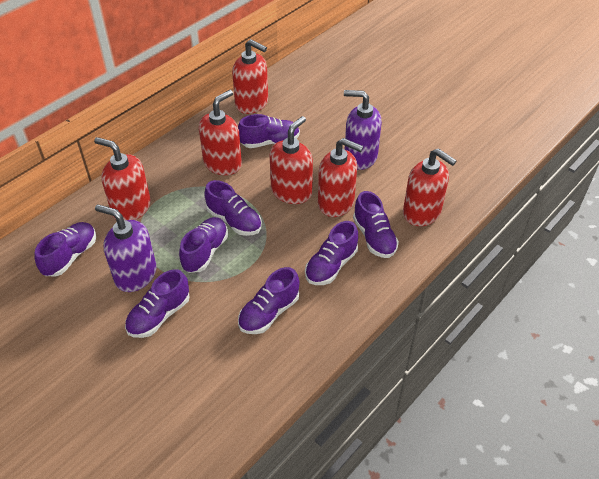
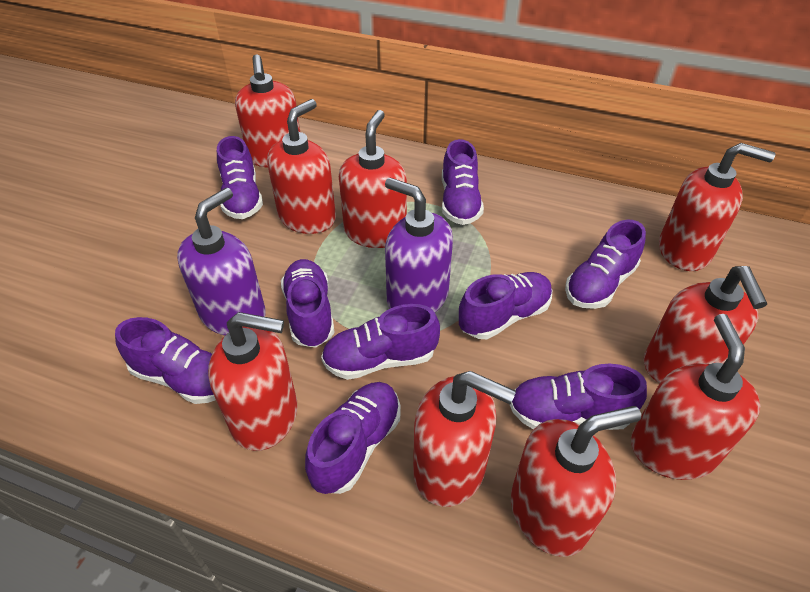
purple shoe: [35,222,96,276] [125,269,190,338] [179,217,228,273] [204,180,262,236] [238,114,300,148] [238,267,299,334] [305,221,358,285] [353,191,399,258] = 8 -> [115,317,216,404] [217,136,263,219] [281,259,335,348] [305,382,400,494] [321,304,440,380] [442,139,484,225] [459,272,552,339] [509,364,647,430] [565,220,646,309] = 9
red soap dispenser: [94,137,151,220] [199,90,242,175] [232,39,268,114] [270,116,313,204] [318,138,363,217] [403,148,457,226] = 6 -> [208,312,298,451] [235,54,300,167] [267,99,336,234] [339,110,407,248] [413,371,516,507] [511,406,641,557] [631,314,761,480] [644,266,767,383] [659,143,775,271] = 9

